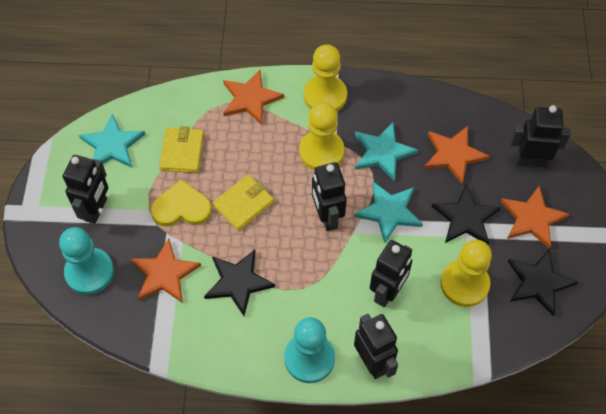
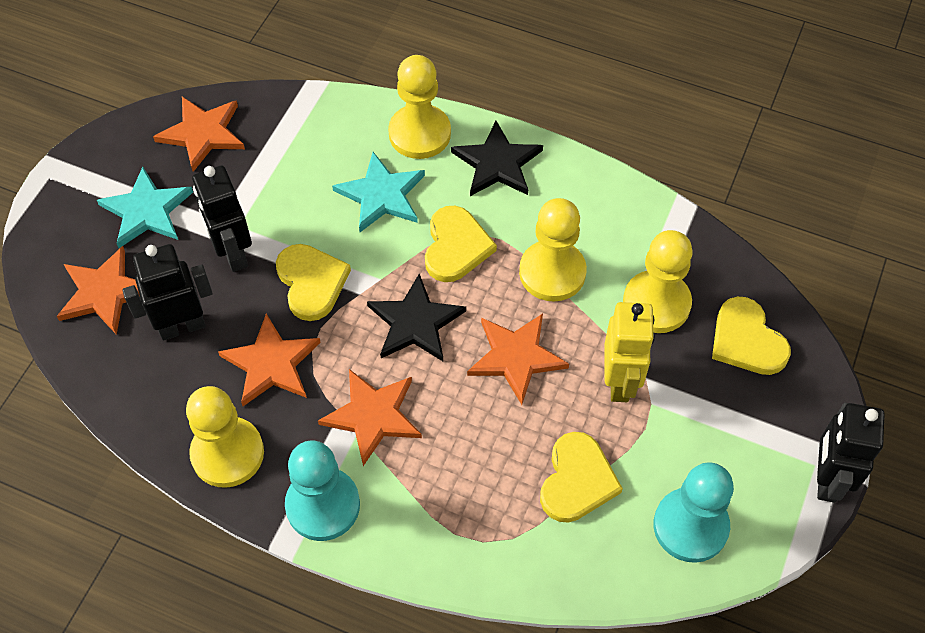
black robot: [63,155,108,224] [312,162,347,231] [354,314,398,379] [370,240,412,307] [510,105,571,167] = 5 -> [122,244,213,341] [192,166,252,272] [817,403,885,503] = 3
black star: [204,250,275,316] [432,184,501,244] [508,248,578,316] = 3 -> [367,274,466,361] [451,121,543,196] = 2
orange star: [131,239,201,303] [223,70,284,125] [424,126,490,184] [501,186,570,248] = 4 -> [57,246,140,335] [153,97,245,172] [218,314,321,406] [318,369,422,466] [467,314,569,405] = 5
turquoise star: [79,114,145,168] [354,182,423,243] [355,123,418,181] = 3 -> [97,167,193,248] [332,152,425,232] = 2
yellow heart: [151,179,212,227] = 1 -> [276,244,351,321] [425,206,497,282] [540,432,623,523] [712,297,791,375] = 4
yellow pawn: [299,102,344,170] [304,44,347,112] [440,240,492,307] = 3 -> [186,386,264,488] [388,55,451,159] [519,198,587,302] [623,230,693,333] = 4
yellow robot: none = 0 -> [605,302,655,402] = 1
yellow wallet: [159,126,204,173] [212,174,274,231] = 2 -> none = 0

